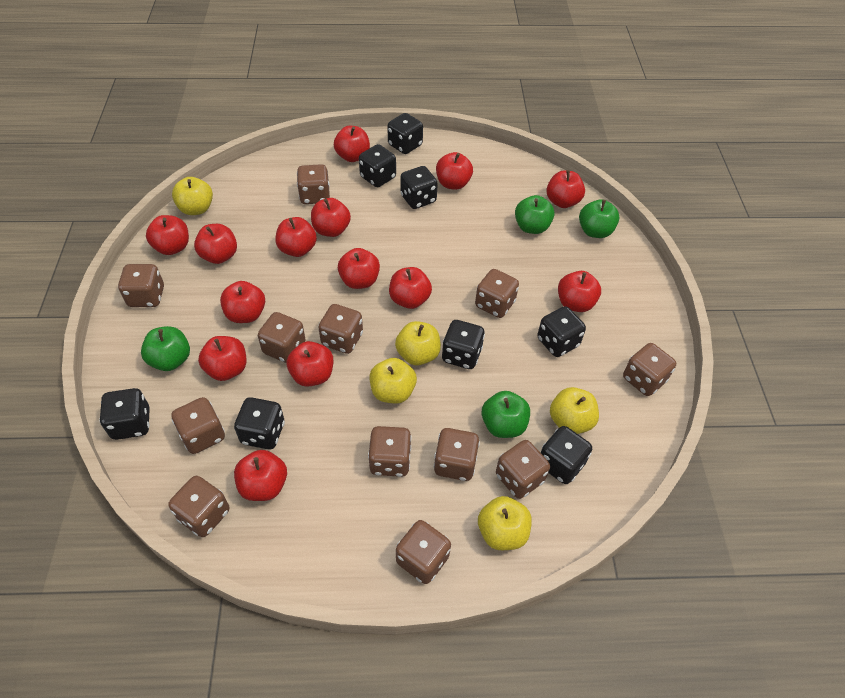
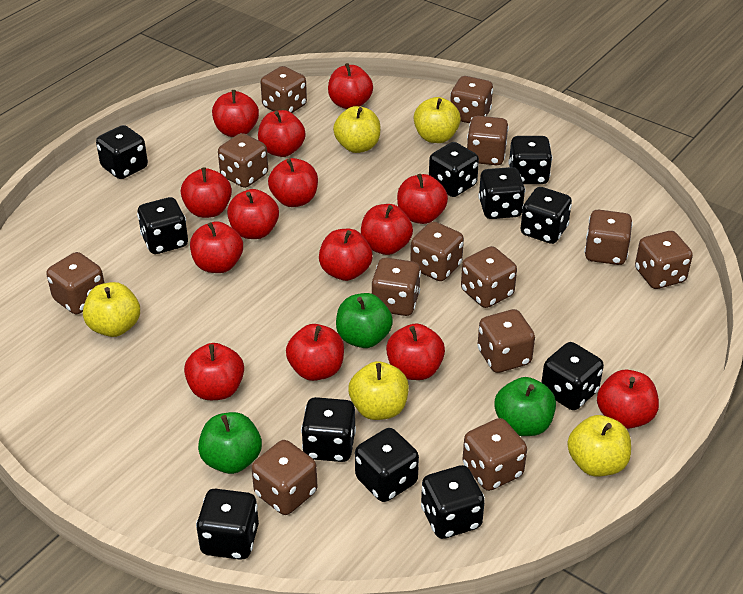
black dice: [99,388,150,440] [234,397,285,450] [359,144,396,187] [387,113,423,154] [400,166,438,209] [442,320,485,369] [537,306,586,357] [541,426,592,484] = 8 -> [96,125,148,179] [137,197,188,254] [196,489,259,560] [301,397,356,462] [355,428,419,502] [421,465,485,539] [429,142,479,197] [478,167,525,219] [508,136,553,184] [521,187,572,244] [541,342,604,410] = 11
brown dice: [118,264,164,307] [168,476,229,537] [171,397,225,454] [258,312,306,363] [297,164,330,204] [318,304,363,354] [368,426,412,477] [396,520,451,584] [434,428,480,481] [475,269,519,318] [496,440,550,499] [623,343,676,396] = 12 -> [46,252,104,314] [218,133,268,188] [251,440,317,515] [260,66,307,113] [372,258,421,316] [410,221,464,281] [450,76,493,123] [461,246,517,308] [462,418,527,491] [467,116,509,165] [478,309,535,373] [584,210,633,265] [635,231,693,289] = 13
green apple: [141,326,190,371] [482,391,530,438] [515,195,555,234] [579,199,619,238] = 4 -> [198,412,262,474] [336,293,393,348] [494,377,556,436] = 3

